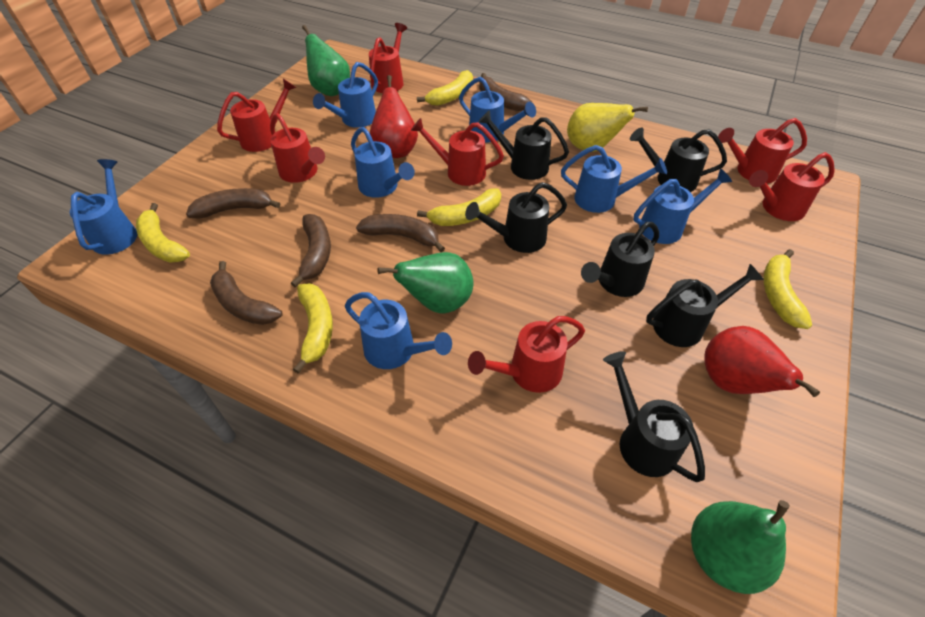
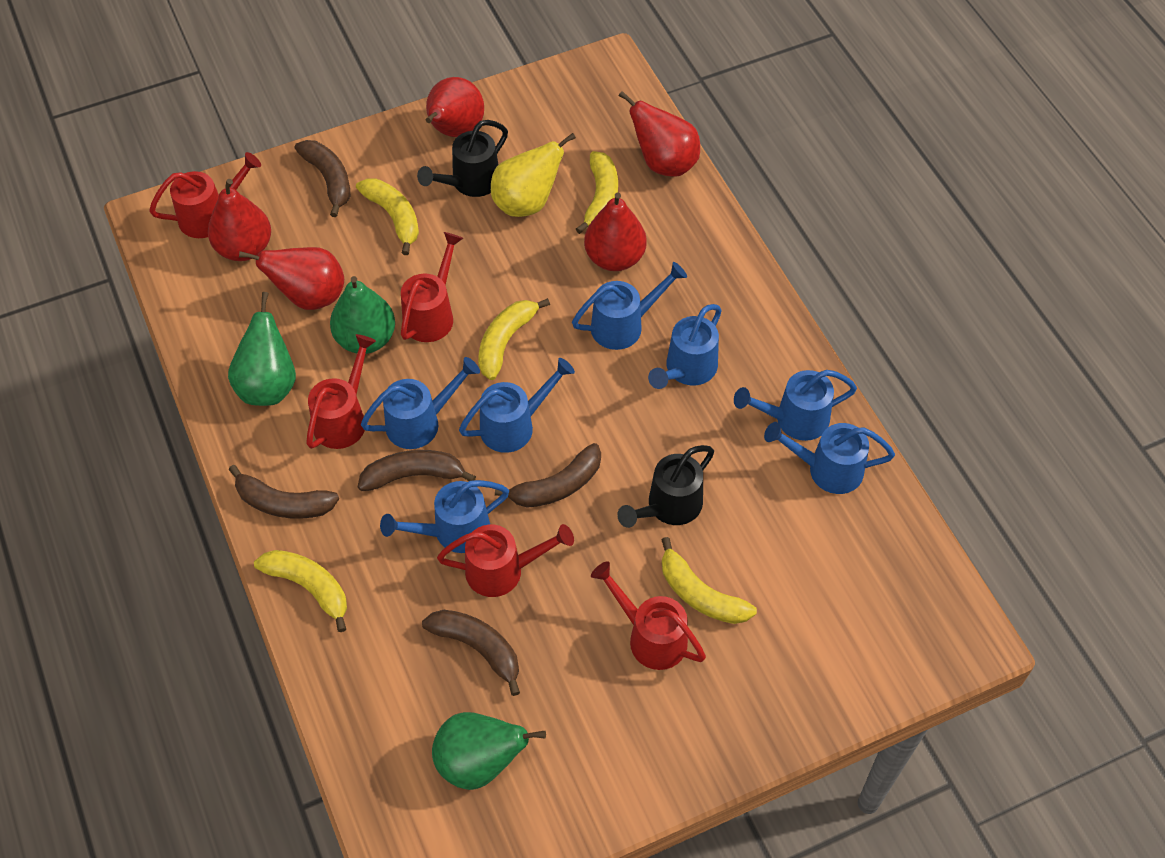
black watering can: [465,182,567,253] [479,110,569,180] [581,222,659,297] [603,351,705,482] [630,127,727,192] [646,264,764,347] = 6 -> [417,120,508,197] [617,445,714,528] = 2
red pear: [370,75,418,158] [704,326,820,397] = 2 -> [208,179,271,261] [239,247,344,310] [426,77,484,137] [584,192,647,271] [619,91,700,177] = 5
red watering can: [217,79,296,152] [270,113,325,183] [369,23,407,93] [411,118,504,186] [468,316,585,393] [718,118,807,184] [749,152,835,221] = 7 -> [149,152,261,238] [306,334,376,449] [401,232,463,342] [437,524,574,597] [591,561,706,670] = 5

